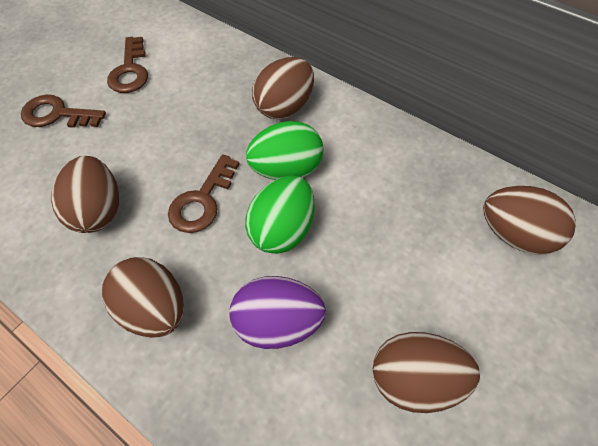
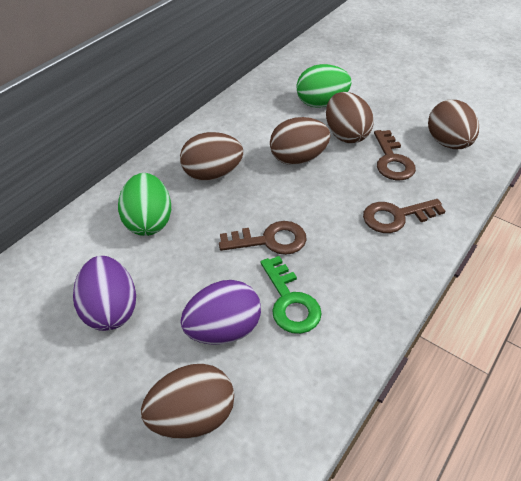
green key: none = 0 -> [261,256,322,334] = 1
purple egg: [229,276,326,349] = 1 -> [73,256,136,331] [180,280,261,344] = 2

